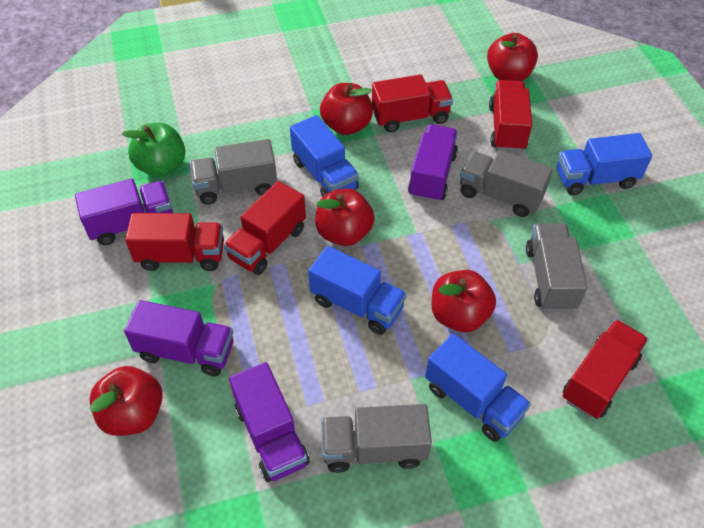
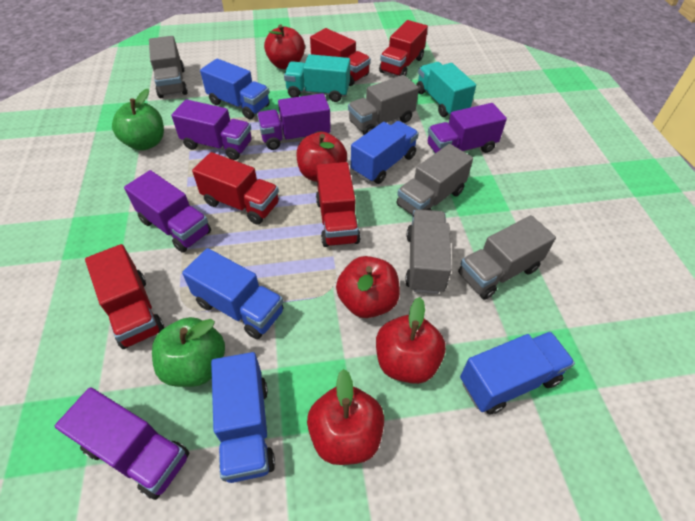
blue truck: [290,115,359,197] [308,246,407,335] [425,334,531,442] [557,133,652,195] = 4 -> [182,248,284,339] [200,59,270,119] [211,352,275,483] [351,121,419,184] [460,331,575,415] = 5
green apple: [122,123,185,177] = 1 -> [112,89,164,151] [152,317,225,387] = 2
grey truck: [190,139,277,205] [321,404,432,473] [460,150,553,217] [526,223,588,312] = 4 -> [149,36,188,98] [348,75,419,135] [397,144,473,215] [405,209,452,294] [458,215,556,300] = 5
purple truck: [75,179,173,245] [124,300,234,376] [229,362,310,482] [408,124,458,202] = 4 -> [55,387,189,500] [124,170,211,253] [171,99,252,160] [257,93,331,150] [428,103,507,153] = 5
turquoise truck: none = 0 -> [284,54,350,102] [416,62,476,117] = 2

